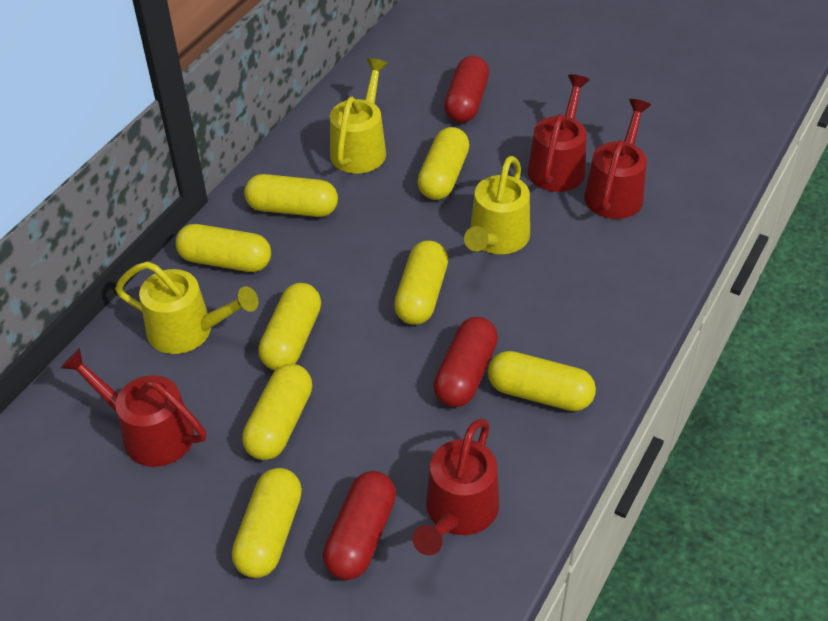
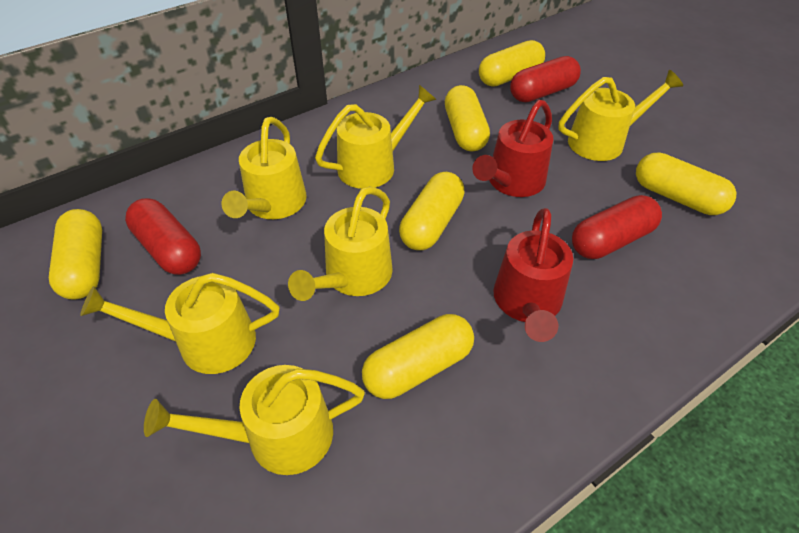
red watering can: [61,348,206,467] [413,419,499,555] [527,74,590,192] [584,99,651,219] = 4 -> [472,100,554,197] [494,208,573,342] = 2
yellow capsule: [175,224,271,272] [232,468,302,578] [242,364,312,460] [244,174,338,217] [258,283,321,370] [394,241,448,325] [417,127,469,200] [488,351,596,411] = 8 -> [49,209,102,300] [362,314,474,399] [399,172,465,250] [445,85,490,151] [479,40,545,86] [636,152,736,215] = 6
yellow watering can: [115,261,259,354] [330,58,388,174] [464,156,530,254] = 3 -> [80,273,279,374] [144,365,365,475] [221,117,307,219] [288,186,393,301] [315,85,436,189] [559,70,683,161] = 6

